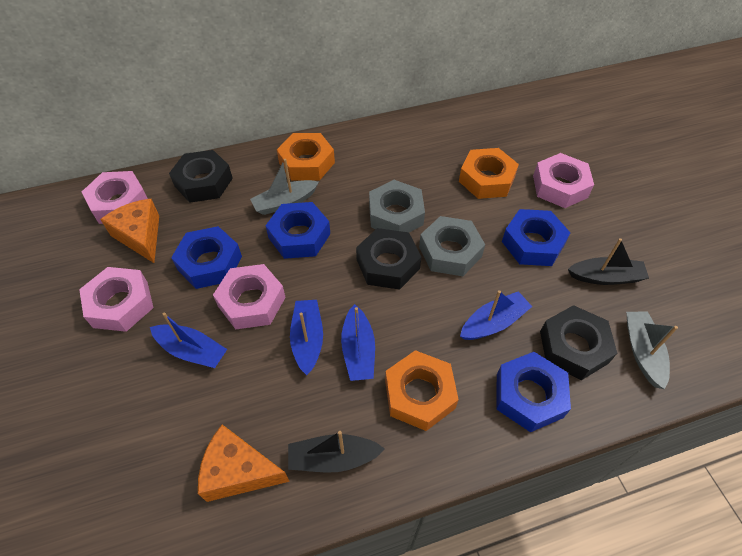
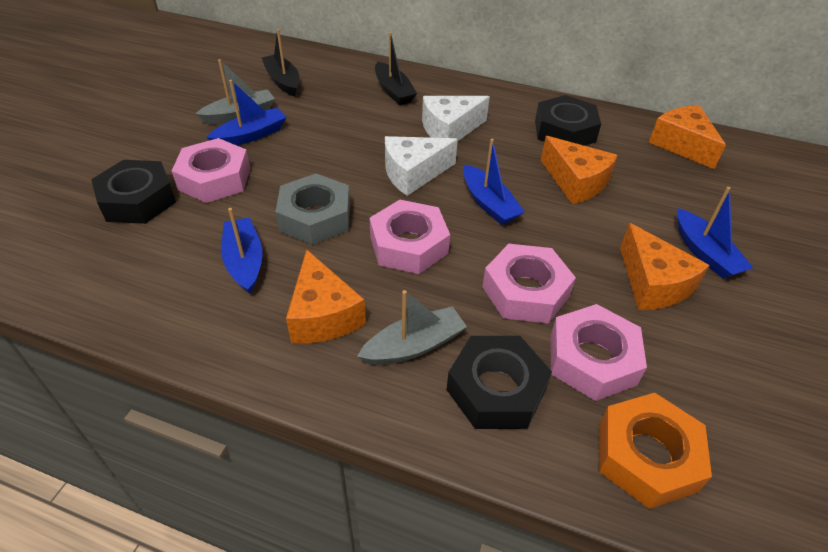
blue nut: [171,226,242,289] [265,202,330,259] [496,352,571,432] [502,209,570,266] = 4 -> none = 0
grey nut: [369,180,425,233] [419,216,485,276] = 2 -> [276,173,350,245] = 1
orange cheese: [100,199,159,263] [198,425,290,502] = 2 -> [286,249,366,343] [541,136,618,204] [620,223,709,310] [649,105,726,169] = 4
orange nut: [277,133,335,181] [385,350,459,431] [459,148,519,199] = 3 -> [599,393,712,509] = 1
white cheese: none = 0 -> [385,136,458,196] [422,96,490,141] = 2

